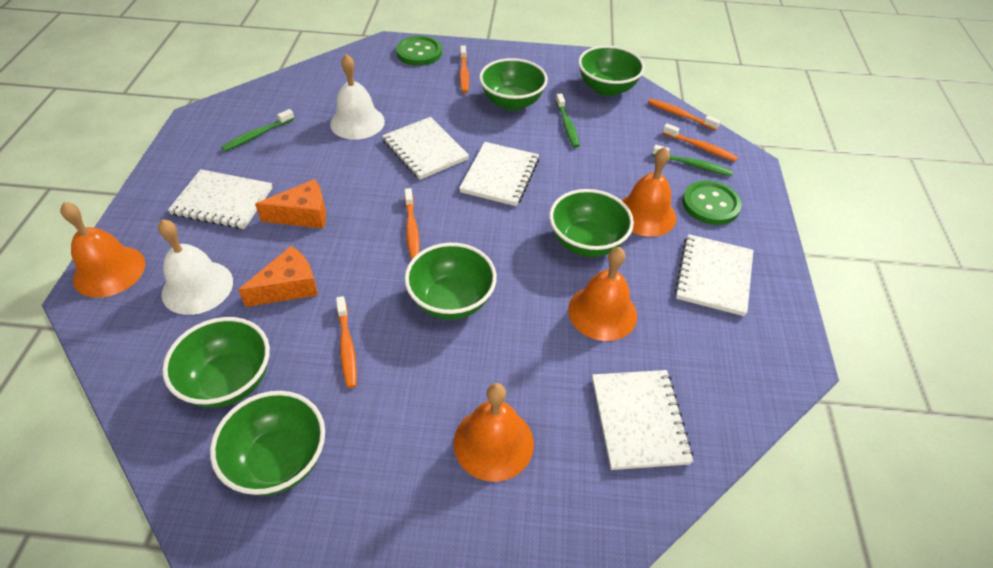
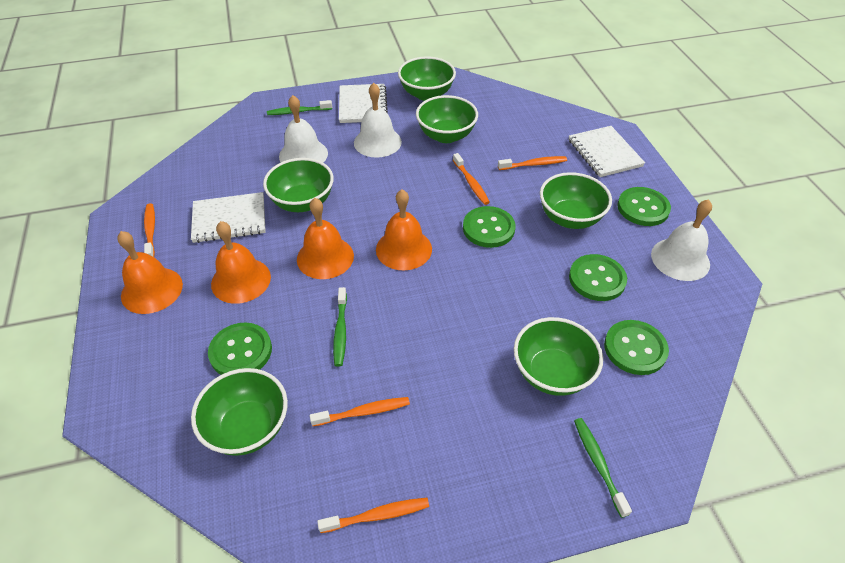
green button: [396,36,442,66] [682,180,742,225] = 2 -> [208,322,272,375] [463,206,515,248] [569,254,627,301] [604,320,669,375] [617,187,671,226] = 5
orange cheese: [238,246,318,307] [255,179,326,229] = 2 -> none = 0
white bell: [158,219,233,315] [330,54,385,140] = 2 -> [279,95,328,163] [354,83,402,158] [651,199,712,281] = 3
white notebook: [168,169,273,229] [382,117,469,180] [459,142,539,206] [592,370,694,470] [675,234,753,316] = 5 -> [191,192,266,243] [339,84,388,123] [569,126,645,177] = 3

